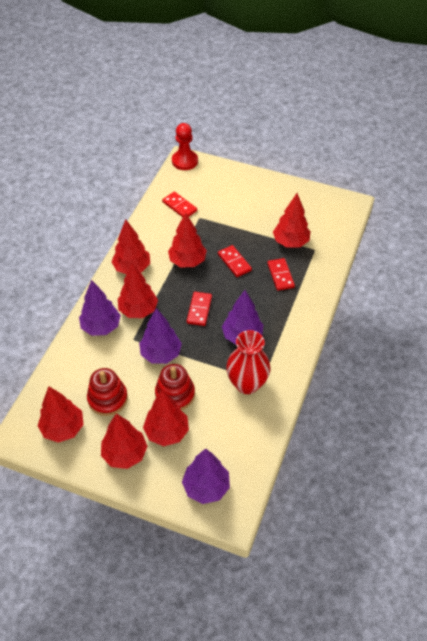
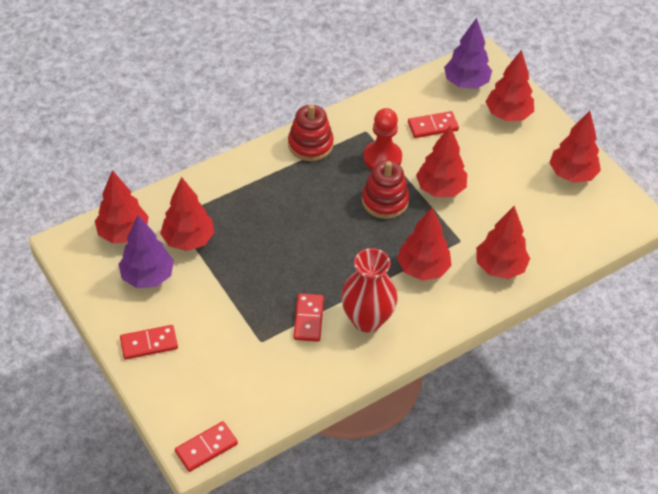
purple tree: [79,280,121,336] [139,308,182,364] [182,449,230,504] [222,290,263,344] = 4 -> [118,215,174,288] [444,18,492,89] = 2

